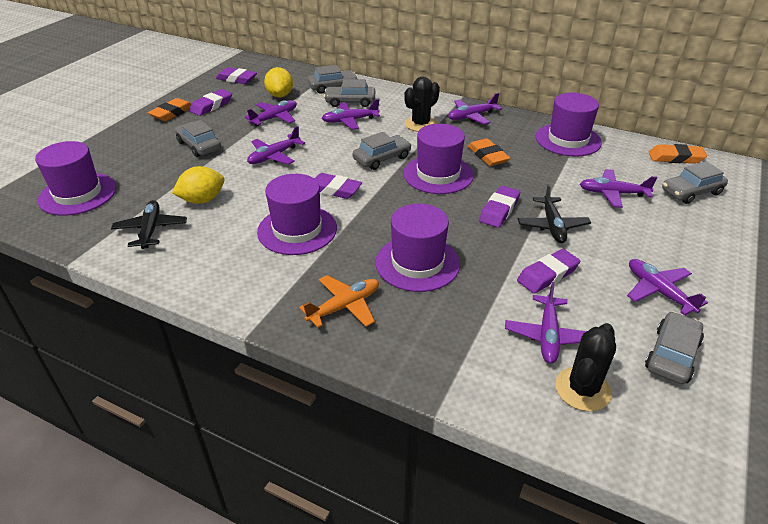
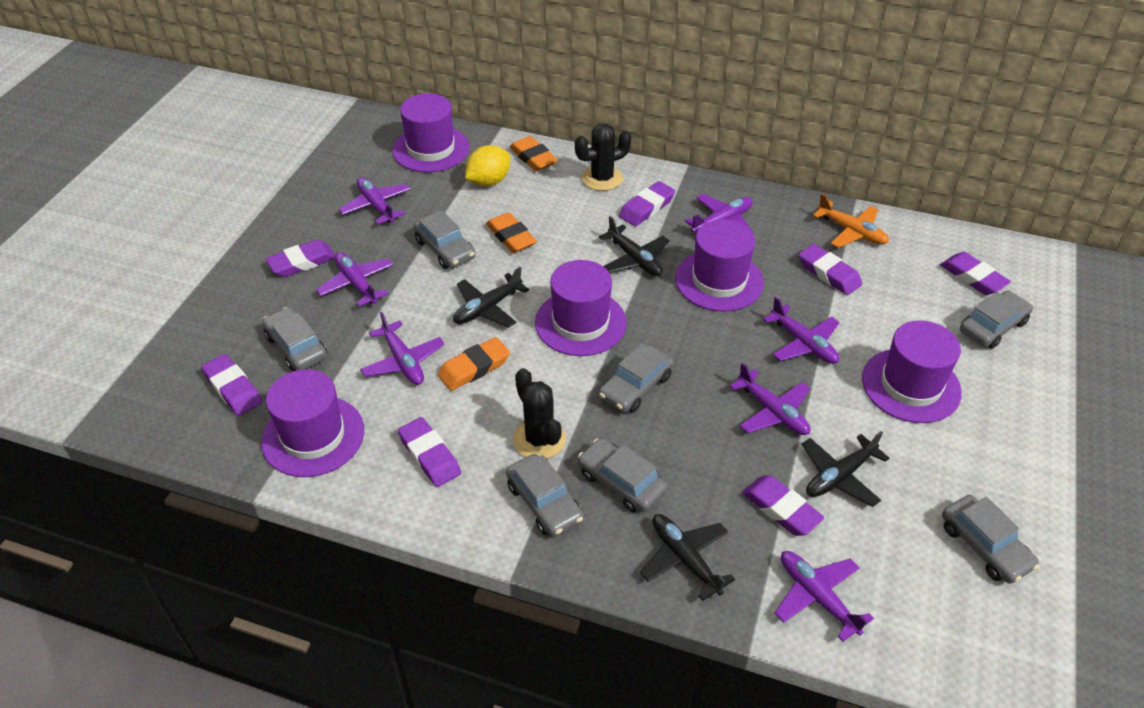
black plane: [111,200,187,249] [518,184,591,243] = 2 -> [453,267,529,328] [599,216,669,276] [640,514,735,601] [802,431,889,507] = 4
grey car: [175,120,221,157] [308,65,358,94] [324,79,375,107] [353,132,412,170] [645,312,704,384] [662,161,728,204] = 6 -> [262,307,327,371] [413,210,476,269] [506,454,584,537] [578,438,668,513] [599,343,674,413] [942,495,1039,584] [960,290,1033,349] = 7
purple eraser: [189,89,232,116] [216,67,257,84] [315,173,362,199] [479,186,520,228] [517,249,580,294] = 5 -> [201,354,262,416] [266,240,335,277] [398,417,461,487] [619,181,675,226] [742,475,824,536] [799,244,862,295] [940,252,1011,295] = 7
yellow lemon: [172,166,224,204] [264,67,293,97] = 2 -> [465,145,510,186] = 1

